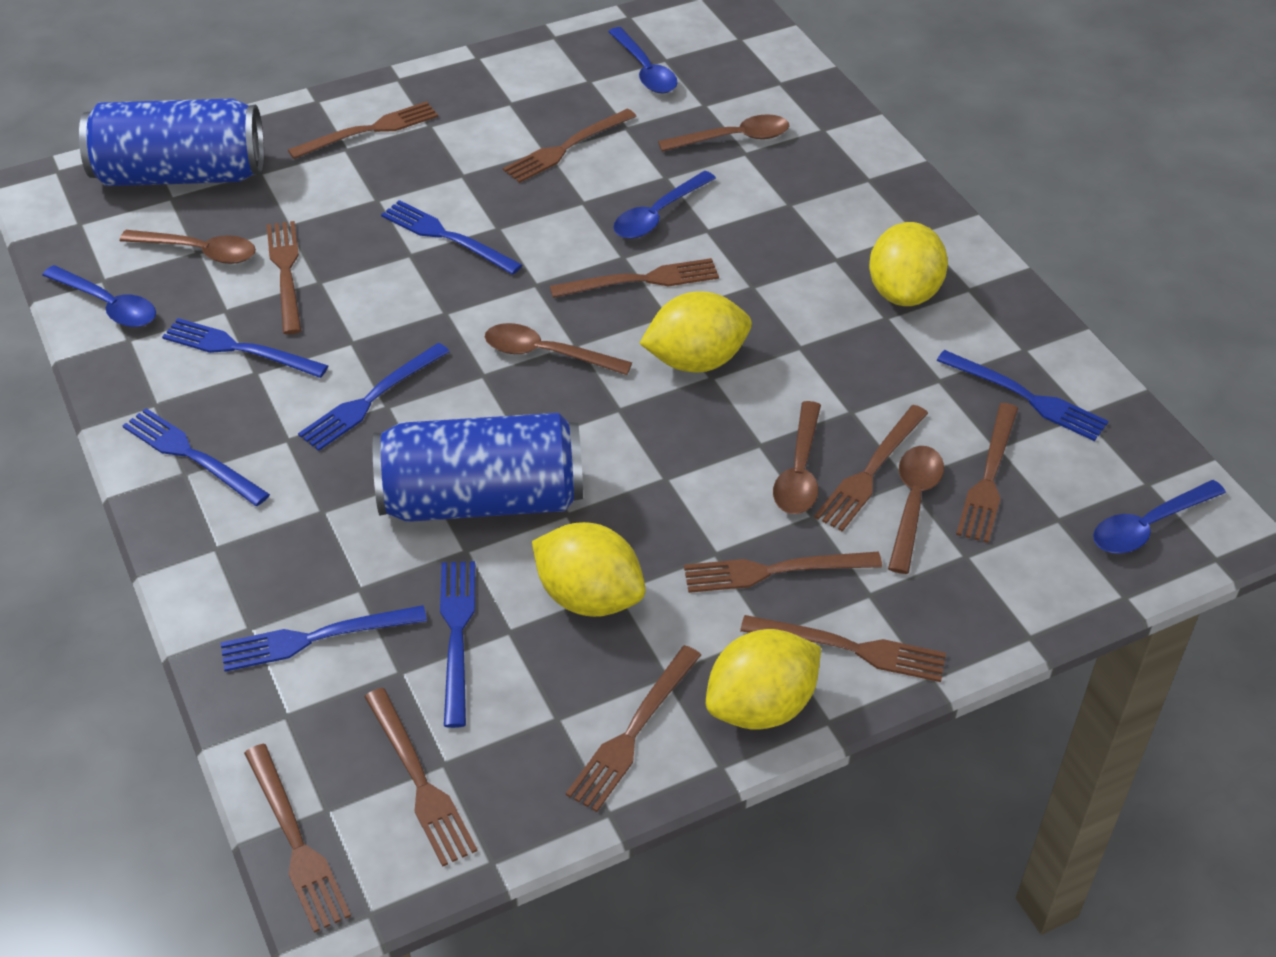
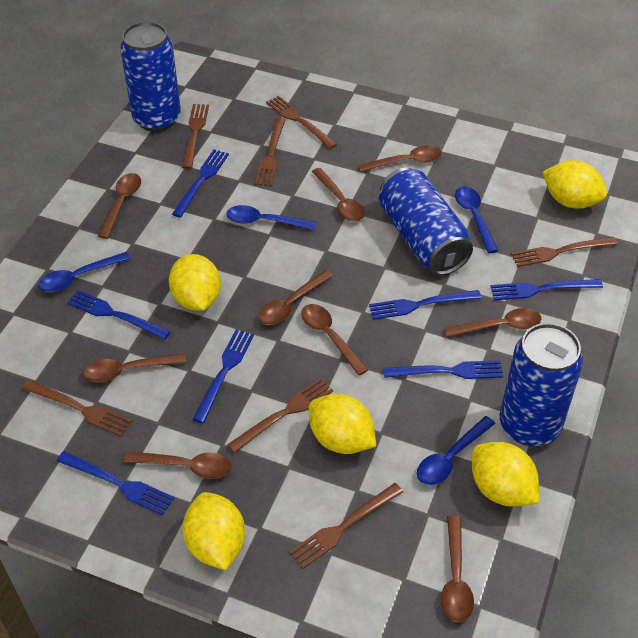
blue can: [79,98,264,186] [373,413,583,522] = 2 -> [120,21,181,132] [379,168,473,275] [500,323,583,446] = 3
brown fork: [244,744,351,933] [266,221,301,334] [288,101,438,159] [364,688,477,867] [503,109,637,183] [550,258,719,298] [566,645,701,812] [684,552,882,593] [740,615,946,682] [814,405,928,532] [956,403,1018,543] = 11 -> [21,379,132,436] [182,104,209,169] [227,378,333,453] [255,118,285,186] [266,96,337,149] [289,483,403,569] [511,237,618,267] = 7
brown spoon: [120,230,256,264] [485,323,632,375] [658,114,789,152] [773,401,821,514] [888,446,944,574] = 5 -> [83,353,187,382] [98,173,141,239] [124,451,232,479] [258,270,333,325] [301,304,368,376] [312,168,365,222] [358,145,442,172] [441,515,474,622] [444,308,542,337] = 9
yellow lemon: [532,522,646,617] [639,291,752,373] [706,629,821,730] [869,222,948,306] = 4 -> [169,254,221,311] [183,492,245,570] [309,394,376,454] [472,442,539,507] [542,160,607,209] = 5

